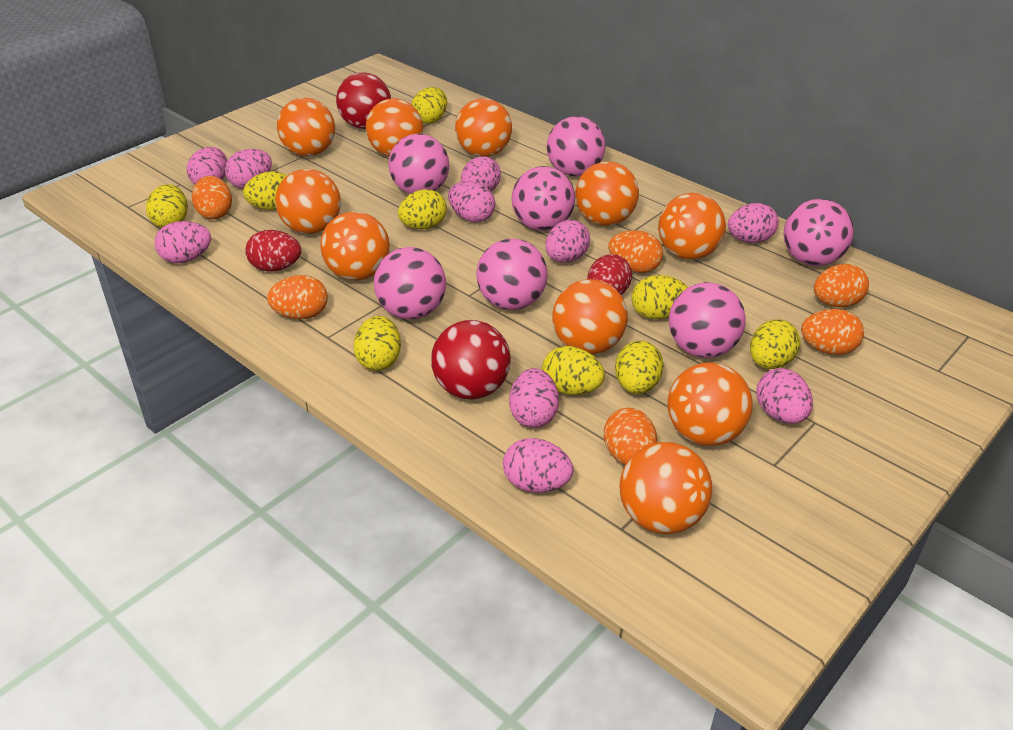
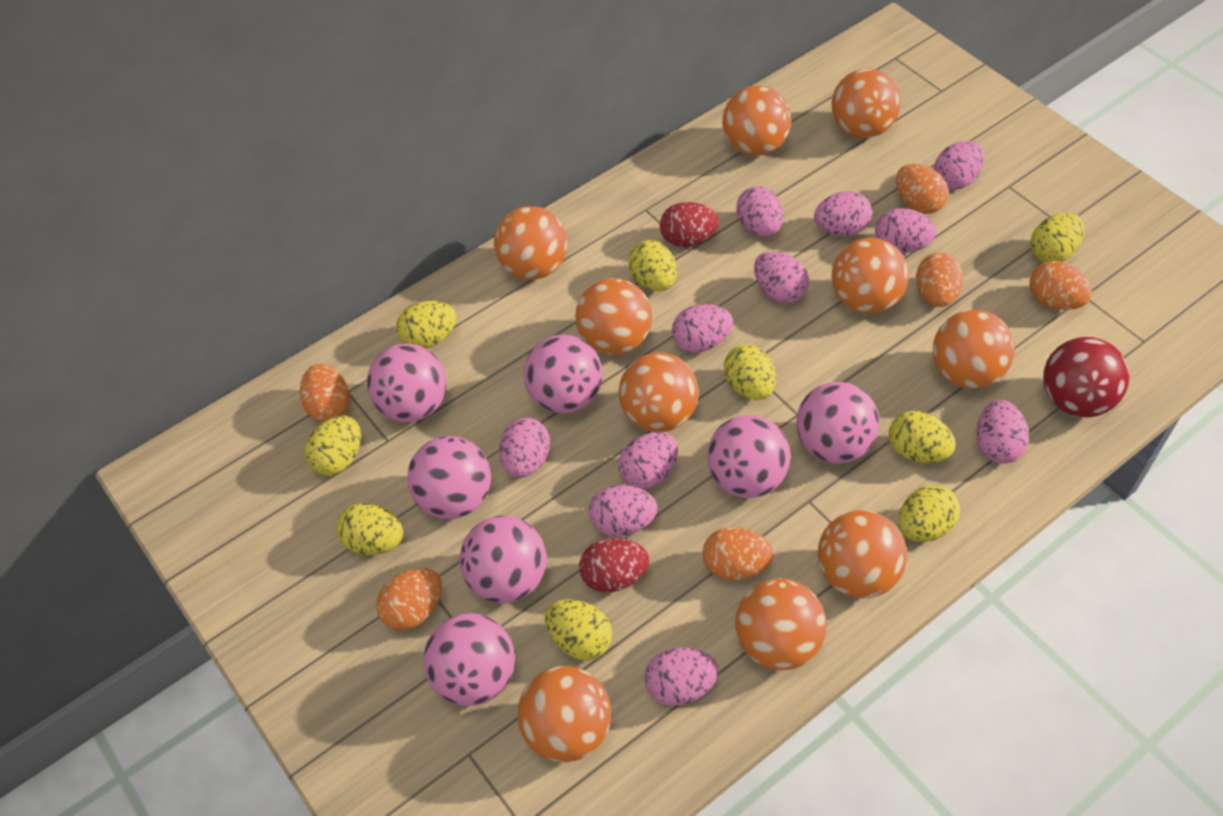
pink egg: [154,221,211,263] [187,147,227,185] [225,149,272,188] [448,181,495,222] [461,156,501,191] [503,438,574,493] [509,368,559,428] [545,220,590,263] [728,203,779,243] [756,368,813,424] = 10 -> [499,417,550,478] [589,485,658,537] [618,432,678,489] [644,647,719,706] [672,304,733,353] [736,186,783,236] [754,252,809,303] [814,191,872,236] [875,208,936,253] [934,141,985,190] [976,400,1029,464] = 11
red ball: [336,72,391,129] [431,320,511,400] = 2 -> [1043,337,1129,418] = 1

